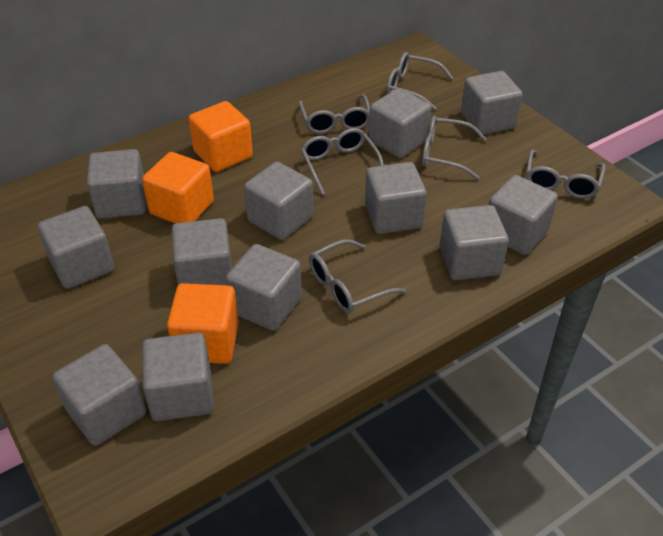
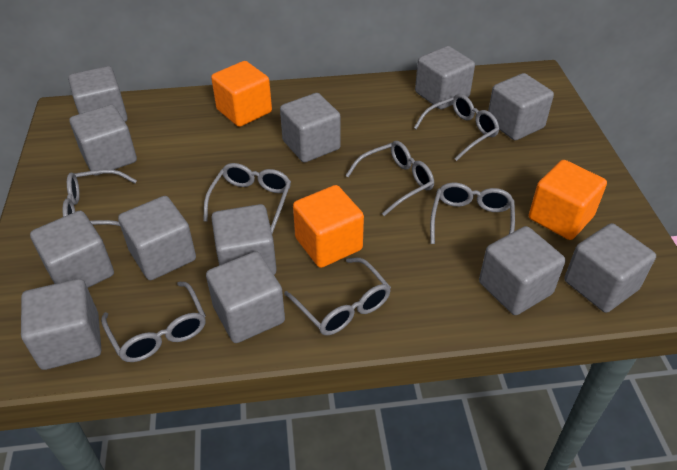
grey glasses: [298,94,370,134] [301,128,384,195] [309,239,406,313] [387,52,453,110] [422,116,486,180] [526,150,606,199] = 6 -> [63,169,137,226] [101,282,206,362] [203,163,291,234] [284,258,391,335] [345,141,434,216] [414,94,500,161] [430,182,515,244] = 7

